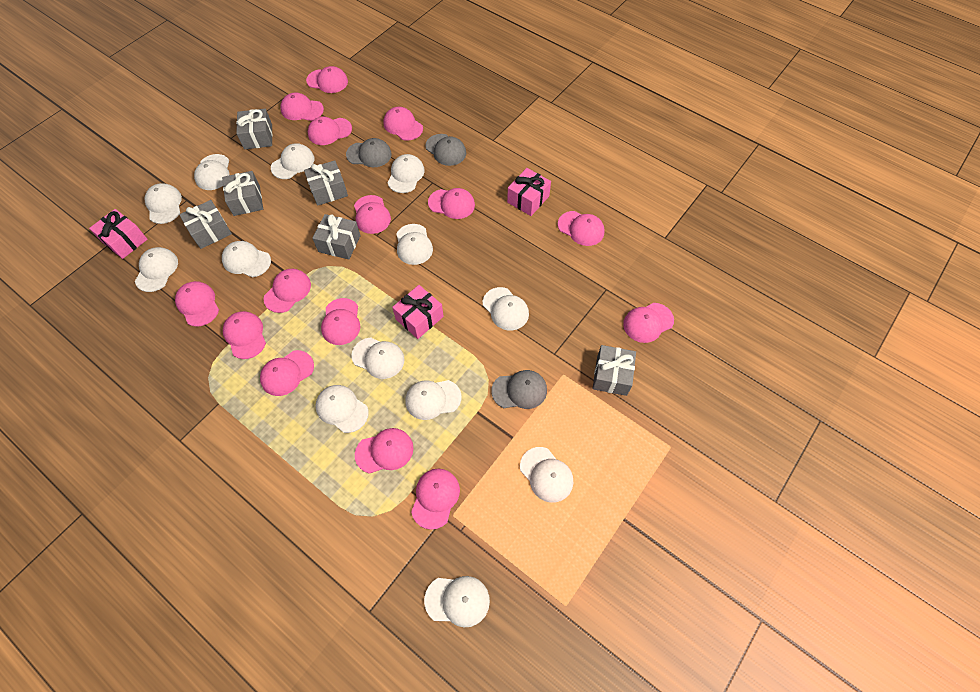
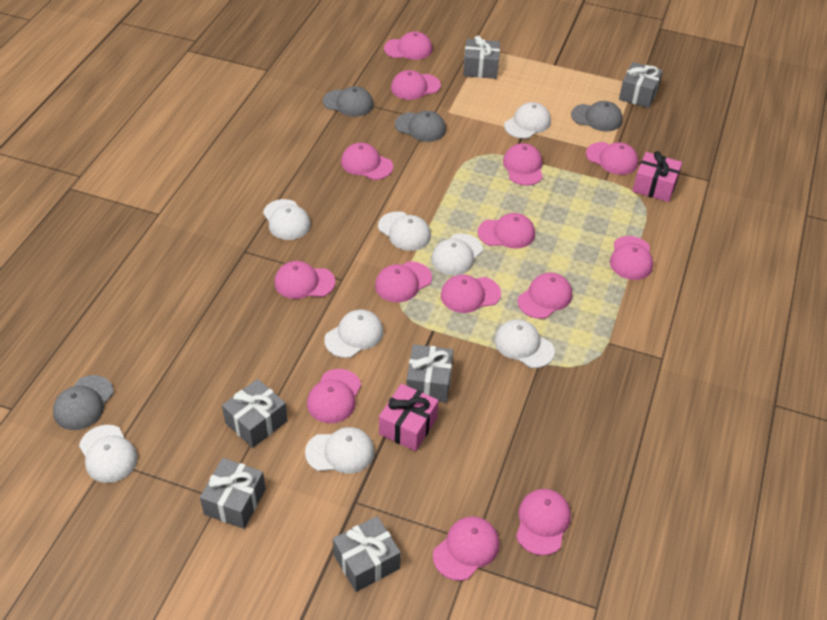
grey cap: [346,138,391,167] [425,134,466,166] [491,370,547,409] = 3 -> [53,375,114,430] [323,86,374,117] [395,111,446,142] [571,101,623,131] = 4
pink cap: [175,281,219,327] [223,311,266,359] [260,350,314,396] [263,269,311,313] [281,92,324,121] [306,66,348,93] [308,117,352,145] [321,298,360,345] [354,195,391,234] [355,428,413,474] [383,107,423,141] [411,469,460,530] [428,188,475,219] [558,211,605,246] [623,303,674,343] = 15 -> [275,261,335,299] [307,369,361,423] [341,143,393,180] [375,261,432,302] [384,31,432,60] [391,70,441,100] [433,516,499,581] [441,274,501,313] [478,213,535,249] [503,143,543,186] [516,489,571,556] [517,272,572,319] [586,142,638,175] [610,236,653,280] = 14
pink gift: [89,209,148,259] [392,285,444,339] [507,168,551,216] = 3 -> [379,384,439,451] [632,151,682,202] = 2
white cap: [135,247,178,292] [145,183,182,224] [194,154,230,190] [222,241,271,277] [271,143,314,179] [316,385,369,433] [351,337,404,379] [387,154,425,193] [396,224,433,265] [406,380,461,420] [424,576,490,627] [483,287,529,330] [520,447,573,503] = 13 -> [79,425,138,483] [263,199,311,240] [305,427,375,474] [324,310,384,358] [378,211,431,251] [431,234,483,275] [495,319,555,368] [504,102,551,139] = 8

